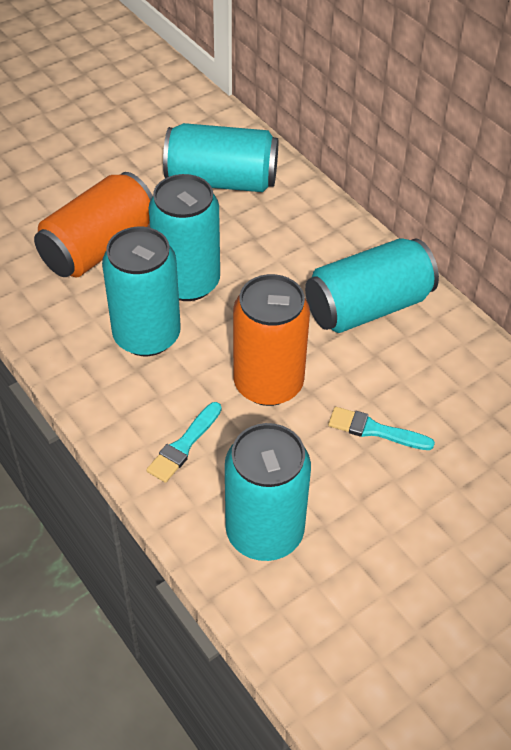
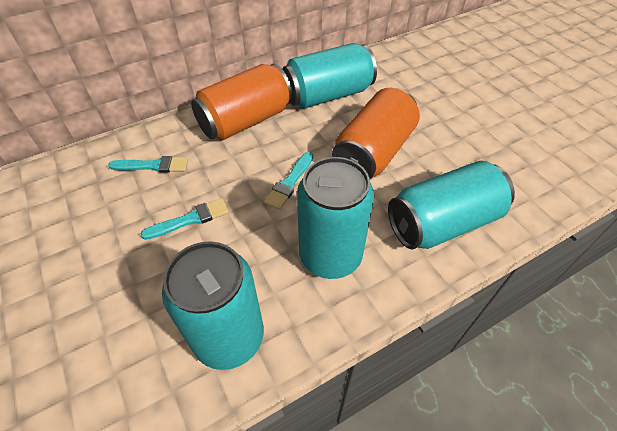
turquoise brush: [146,402,222,483] [328,407,435,450] = 2 -> [108,156,188,173] [141,198,229,240] [264,152,313,210] = 3
turquoise can: [102,227,181,356] [149,174,220,301] [163,123,278,192] [225,423,311,561] [305,238,439,333] = 5 -> [162,241,264,370] [282,43,377,109] [297,157,374,279] [388,161,515,250] = 4

